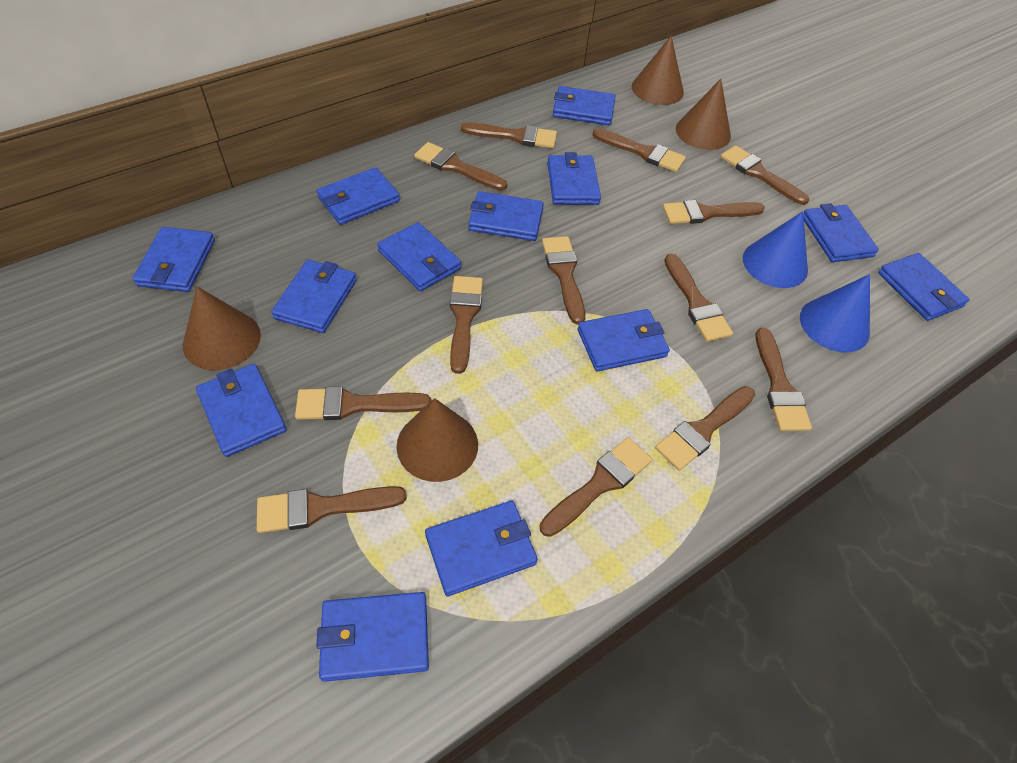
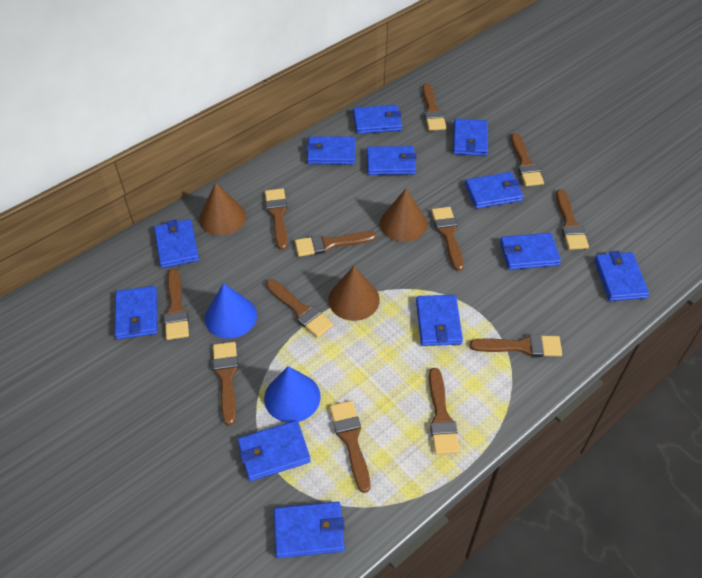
blue wallet: [132,227,215,292] [196,364,287,457] [271,260,357,333] [317,167,400,225] [317,592,429,682] [377,222,461,291] [425,501,538,597] [468,191,544,241] [547,152,601,205] [553,86,616,125] [577,309,670,371] [803,203,879,262] [878,253,969,321] = 13 -> [115,286,158,339] [154,219,199,268] [238,420,311,481] [274,502,345,558] [306,136,355,165] [353,105,402,134] [367,146,417,175] [416,295,463,346] [453,119,488,156] [465,172,523,209] [500,233,561,270] [594,251,649,301] = 12
brown brush: [257,486,407,533] [295,386,431,420] [414,142,507,191] [450,276,483,374] [461,122,557,148] [540,437,652,537] [542,236,585,325] [593,128,686,172] [655,386,755,471] [663,200,765,224] [664,254,733,342] [721,145,809,205] [756,328,812,431] = 13 -> [164,269,189,340] [213,342,238,425] [265,188,288,250] [266,279,333,338] [295,231,376,257] [330,400,370,493] [422,83,446,131] [429,368,460,455] [431,207,464,271] [470,334,562,357] [511,133,544,186] [556,189,589,250] = 12
brown cone: [183,286,261,370] [397,398,478,482] [632,36,684,105] [676,79,731,150] = 4 -> [199,182,246,236] [328,266,380,321] [380,189,427,242] = 3

